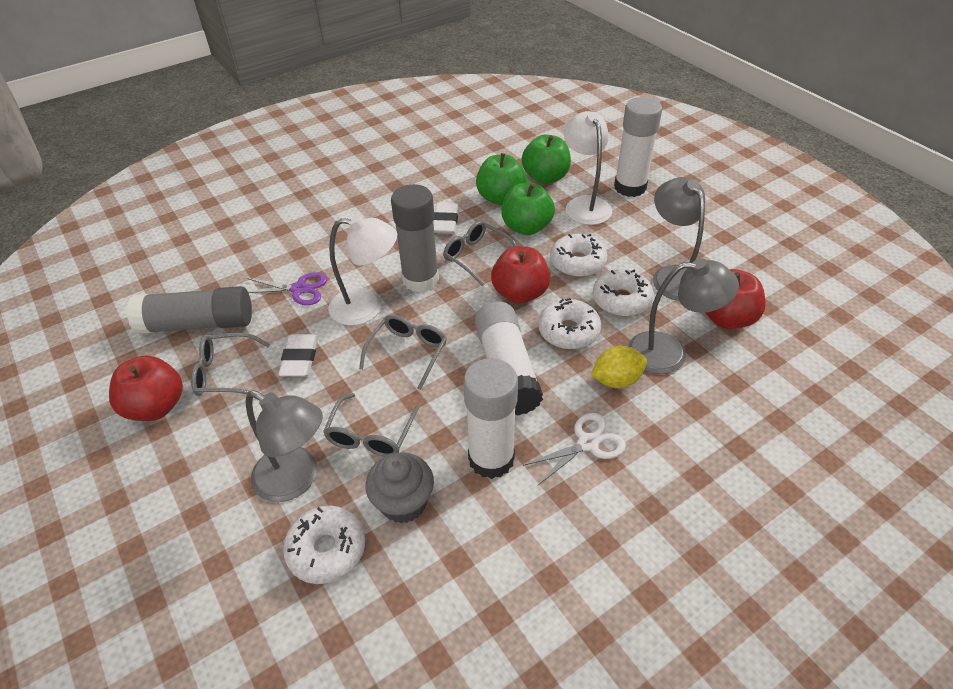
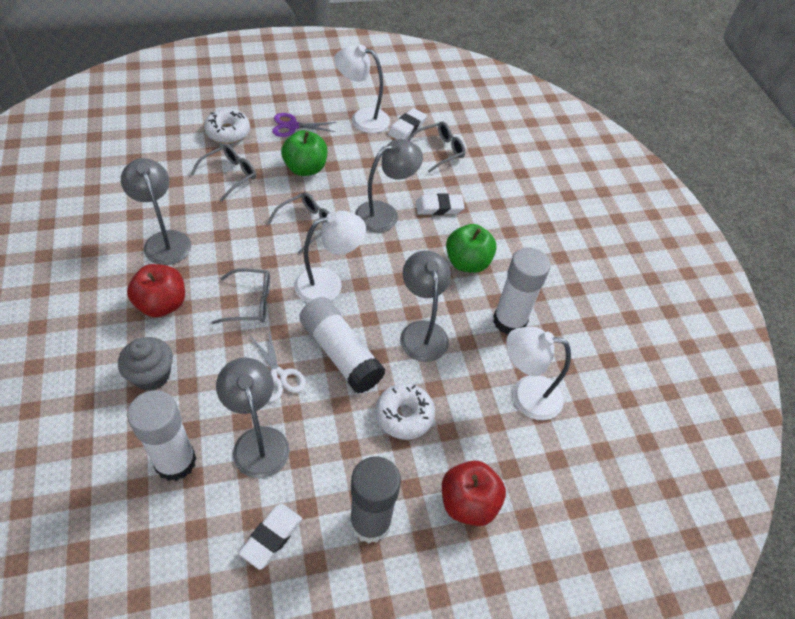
green apple: [476,153,527,205] [501,182,555,235] [522,134,571,184] = 3 -> [281,130,327,176] [446,224,497,273] = 2
grey glue stick: [127,286,252,334] [391,184,439,292] = 2 -> [350,456,401,544] = 1
grey lamp: [246,391,323,502] [628,258,739,374] [653,177,705,301] = 3 -> [121,158,191,265] [216,358,290,478] [355,139,423,233] [400,250,451,362] = 4
red apple: [109,356,183,421] [491,246,551,304] [705,269,766,329] = 3 -> [127,264,185,317] [442,460,506,526] = 2
white donut: [283,506,365,584] [538,298,601,350] [550,234,608,277] [592,269,654,316] = 4 -> [204,109,250,144] [375,383,435,440] = 2
white eraser: [278,334,318,377] [433,203,459,234] = 2 -> [239,504,302,570] [388,108,427,139] [416,193,465,215] = 3
white lamp: [328,215,397,326] [564,111,612,225] = 2 -> [294,211,366,303] [334,44,390,133] [506,327,571,420] = 3
yellow lemon: [591,346,647,388] = 1 -> none = 0

